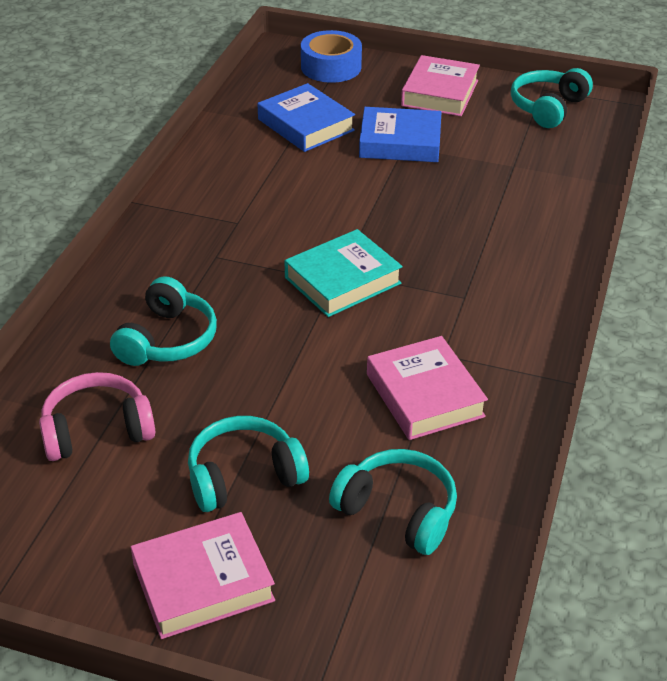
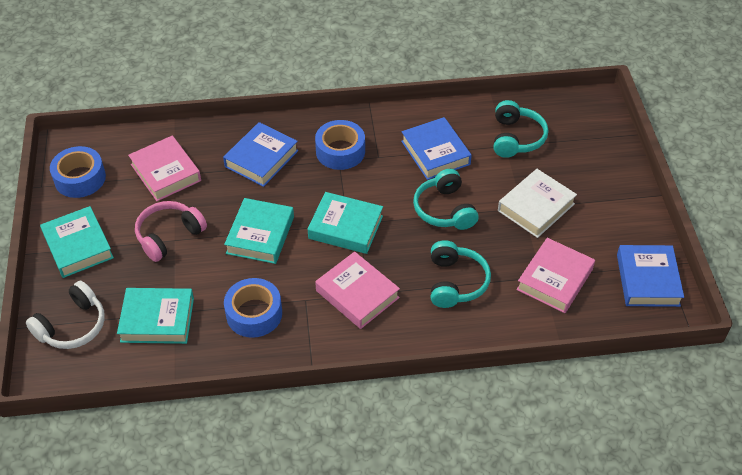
blue book: [258,83,355,152] [359,107,441,162] = 2 -> [223,122,298,187] [401,117,472,180] [617,245,684,307] = 3
blue tape: [301,30,362,83] = 1 -> [50,146,106,198] [224,278,282,338] [315,120,365,170] = 3
turquoise book: [285,229,403,317] = 1 -> [40,206,114,278] [117,288,194,344] [224,198,294,264] [308,192,383,254] = 4
turquoise headphones: [110,276,217,366] [188,416,309,512] [329,449,457,555] [511,68,593,128] = 4 -> [413,169,479,230] [431,240,491,308] [494,100,548,158] = 3
white book: none = 0 -> [498,169,577,238] = 1
white headphones: none = 0 -> [26,281,105,349] = 1

